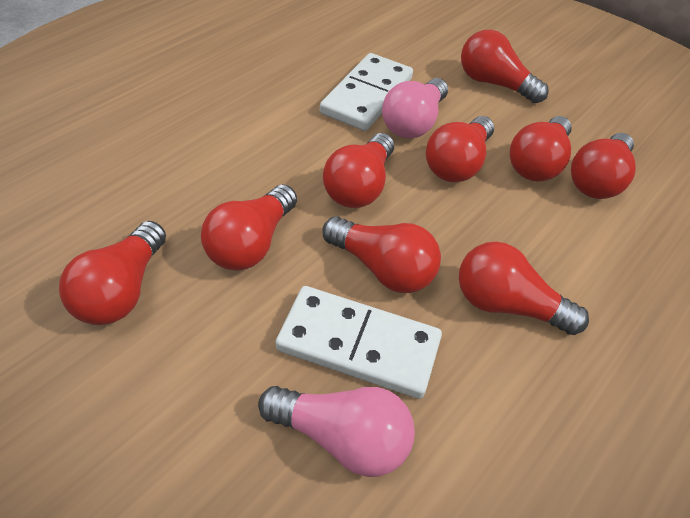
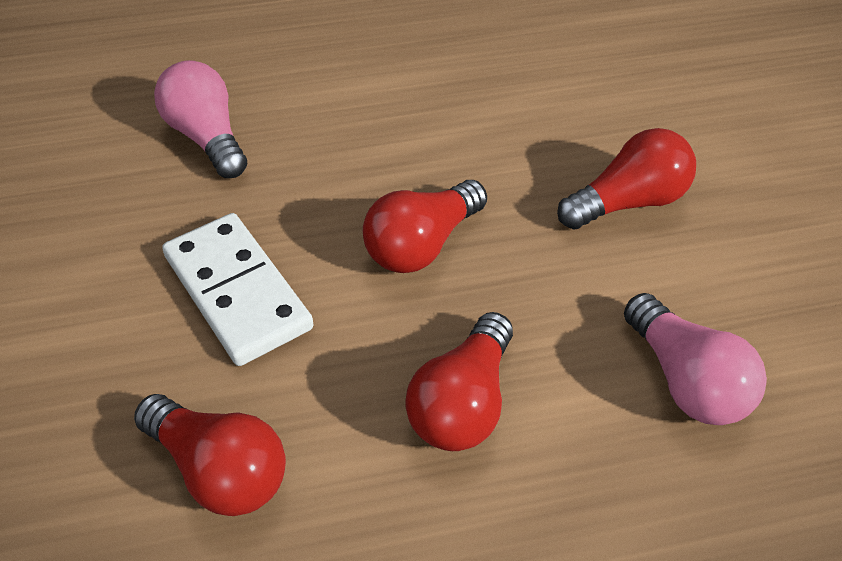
red light bulb: [59,221,166,325] [201,184,297,271] [322,216,441,293] [323,133,394,208] [426,116,494,182] [459,242,589,335] [461,30,548,103] [510,116,572,181] [571,133,636,199] = 9 -> [134,394,286,516] [363,180,487,273] [405,312,513,451] [557,128,696,230] = 4
white domino: [276,286,442,399] [320,53,413,131] = 2 -> [162,213,314,366] = 1

